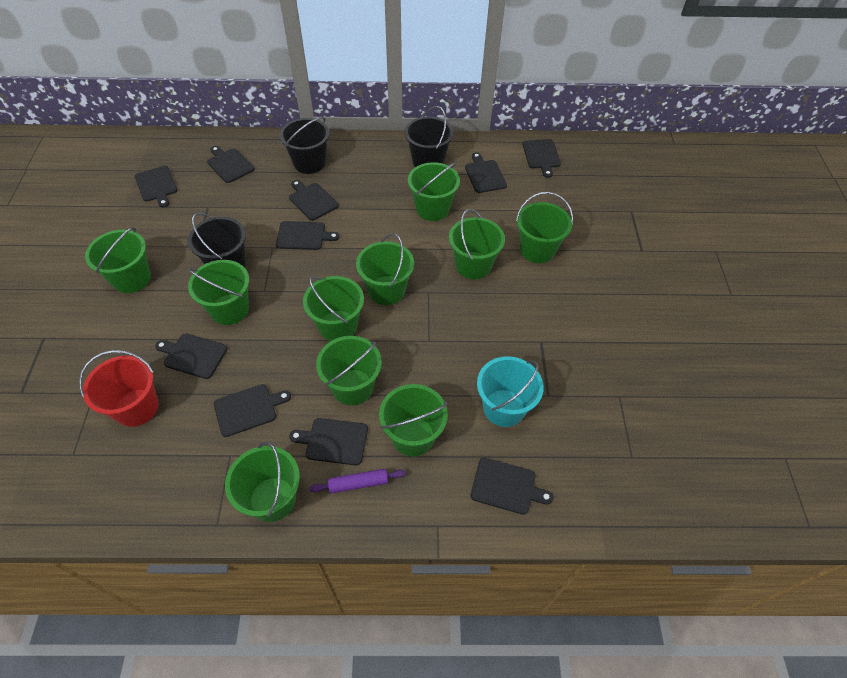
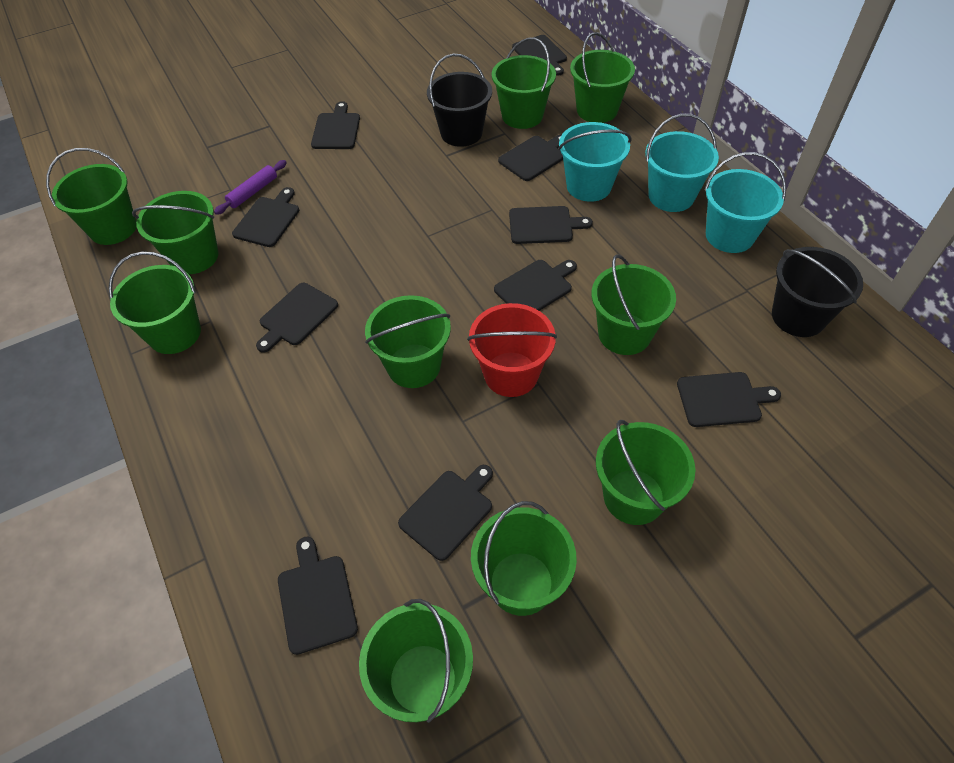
black bucket: [188,213,246,268] [280,117,329,174] [405,106,454,167] = 3 -> [427,54,492,147] [772,247,863,337] = 2
turquoise bucket: [477,356,544,427] = 1 -> [558,122,632,202] [645,114,719,212] [705,152,786,253] = 3

